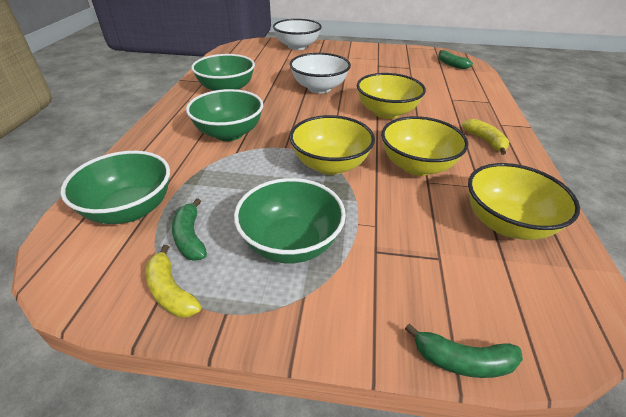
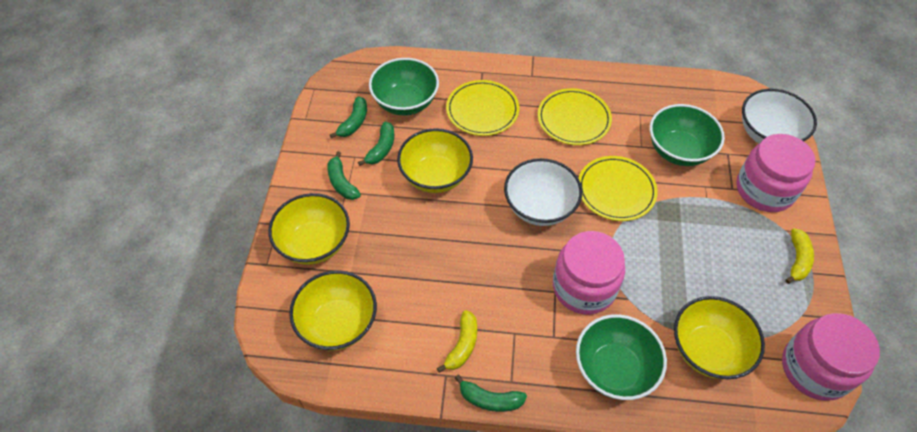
green banana: [172,198,207,261] [405,323,523,378] [438,50,473,69] = 3 -> [327,151,361,200] [330,96,367,138] [358,122,394,166] [455,375,527,412] = 4
green bowl: [61,151,170,224] [186,89,263,141] [191,54,255,91] [234,178,346,263] = 4 -> [369,58,439,115] [576,314,667,400] [650,104,725,166] = 3
pink jar: none = 0 -> [553,231,625,315] [736,134,815,212] [782,313,880,401] = 3
yellow plate: none = 0 -> [446,80,519,136] [538,88,612,145] [579,156,658,221] = 3

